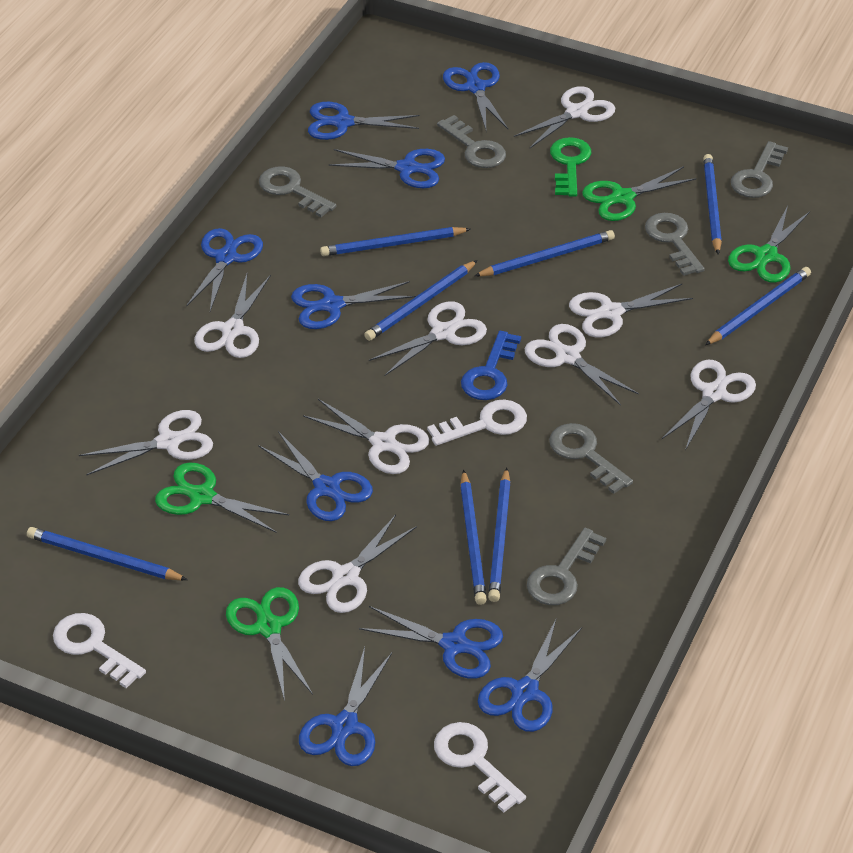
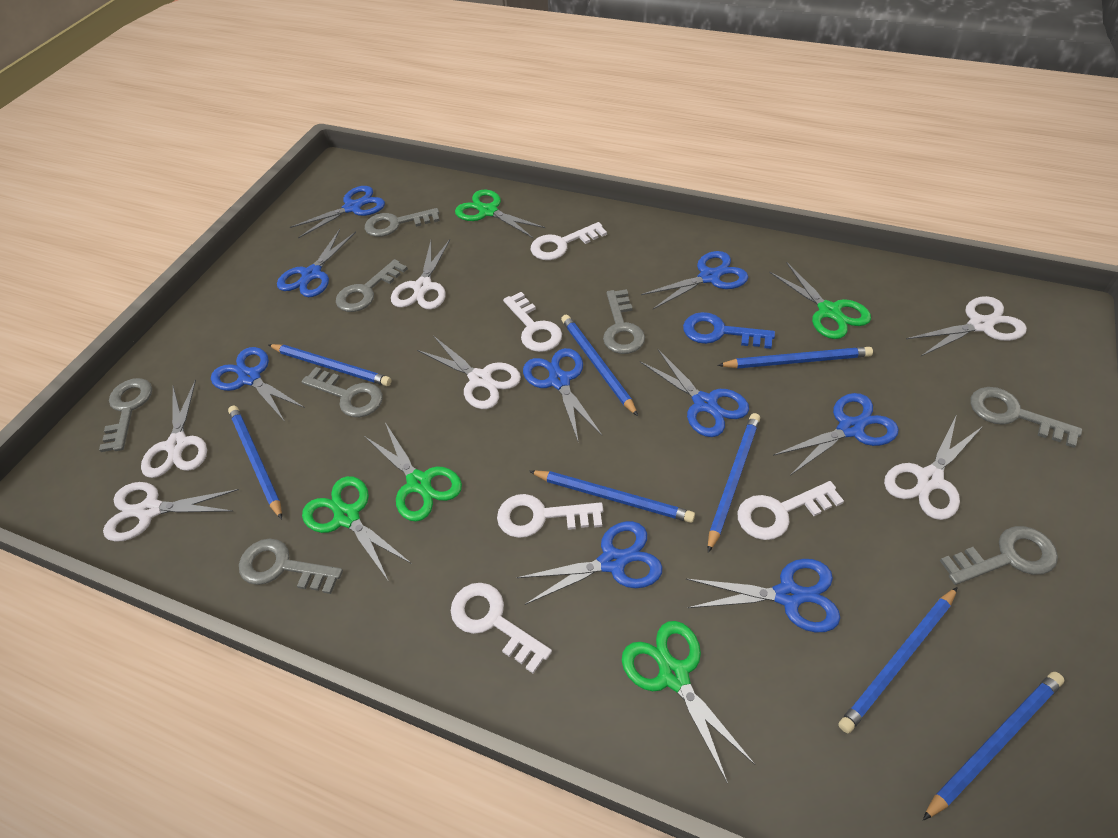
green key: [550,137,591,197] = 1 -> none = 0
green scissors: [155,462,289,533] [226,587,313,701] [582,166,697,221] [728,206,810,283] = 4 -> [302,476,412,580] [364,423,462,522] [455,189,545,238] [622,621,755,784] [769,263,871,339] = 5
grey key: [259,166,336,217] [437,115,506,168] [527,528,606,605] [549,423,633,494] [645,213,705,276] [731,141,788,198] = 6 -> [99,378,152,452] [239,539,343,594] [302,367,383,417] [336,259,408,312] [365,208,440,237] [603,289,645,354] [940,526,1058,585] [970,387,1082,448] = 8
white key: [53,613,146,688] [427,400,527,446] [434,722,526,813] = 3 -> [451,583,552,674] [497,494,603,538] [503,292,562,352] [531,222,607,260] [737,481,844,540] = 5
white scissors: [79,410,213,475] [194,274,271,358] [298,515,417,613] [303,399,429,474] [369,301,487,376] [514,86,615,148] [525,324,639,406] [569,284,693,337] [662,360,756,450] = 9 -> [103,482,239,542] [141,379,207,478] [391,239,450,309] [417,336,521,409] [884,414,983,520] [906,296,1027,356] = 6

